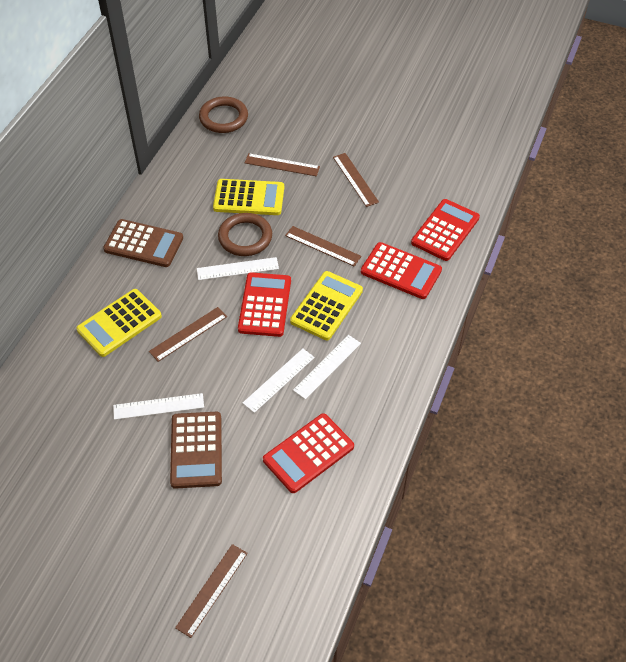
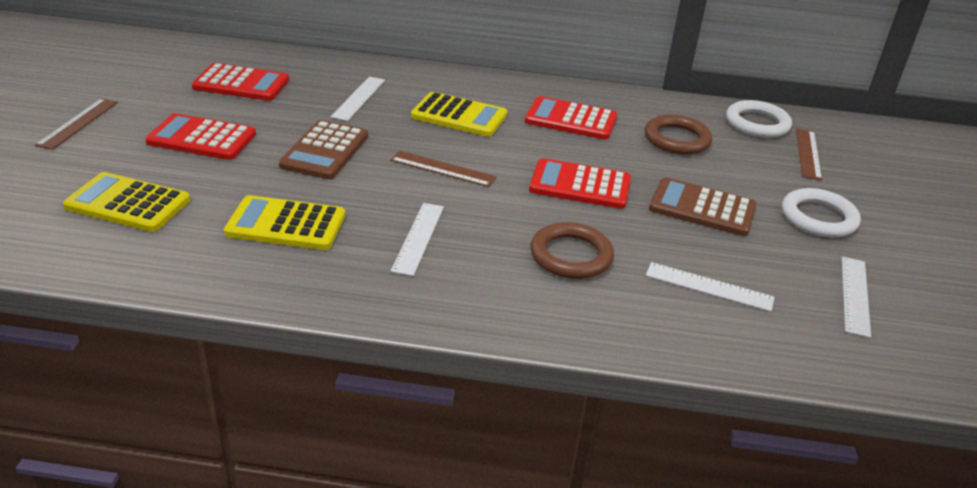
brown ruler: [149,307,227,362] [175,544,248,638] [245,153,320,176] [285,226,362,266] [333,153,379,207] = 5 -> [35,98,118,150] [391,151,497,187] [796,129,822,180] = 3
white ring: none = 0 -> [726,100,792,138] [782,188,861,237] = 2

